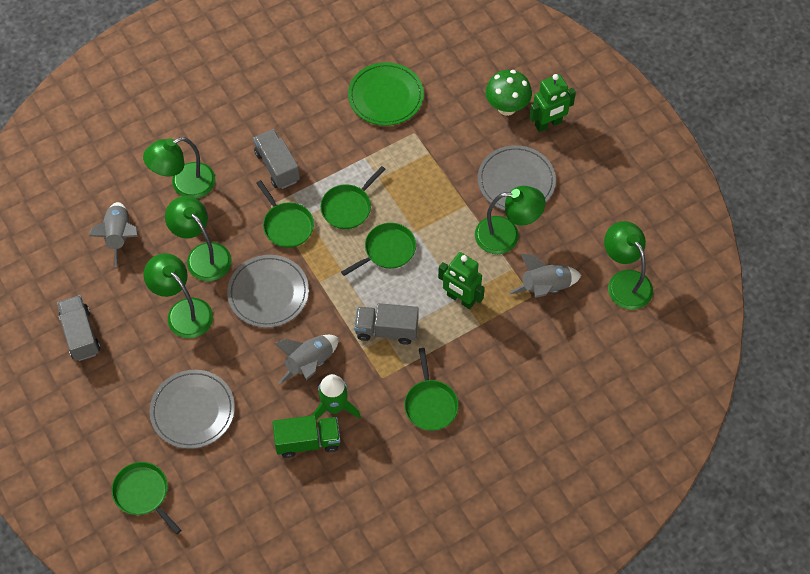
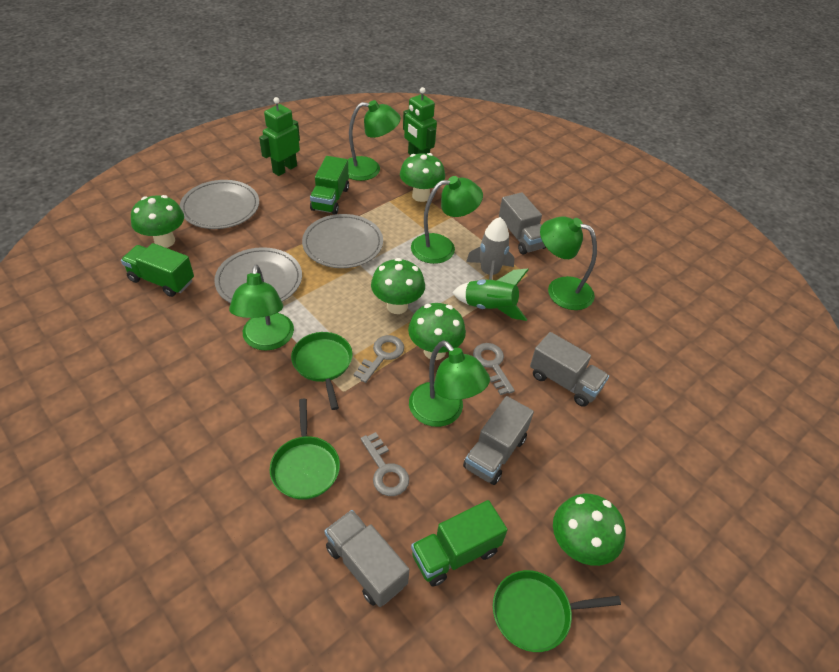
green mushroom: [485,70,532,116] = 1 -> [131,195,184,248] [371,258,425,314] [400,153,445,202] [408,303,466,360] [553,494,626,566] = 5
green pan: [112,462,181,534] [257,180,314,248] [320,166,386,229] [341,223,416,276] [404,348,459,431] = 5 -> [270,399,340,500] [291,332,353,410] [493,570,621,652] = 3
green plate: [348,62,424,126] = 1 -> none = 0
green truck: [273,415,340,458] = 1 -> [121,243,194,297] [310,156,349,215] [411,500,508,587] = 3
grey key: none = 0 -> [354,335,404,383] [361,432,409,496] [473,343,515,395] = 3
grey rocket: [89,202,138,267] [274,335,339,385] [509,254,581,298] = 3 -> [466,217,515,280] = 1
grey truck: [57,295,100,361] [253,129,300,189] [354,303,419,345] = 3 -> [325,510,409,607] [463,396,534,485] [499,192,546,255] [530,332,609,407] = 4

